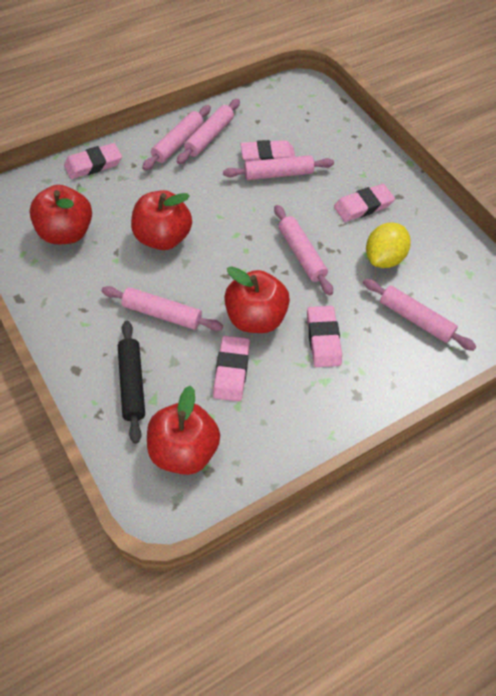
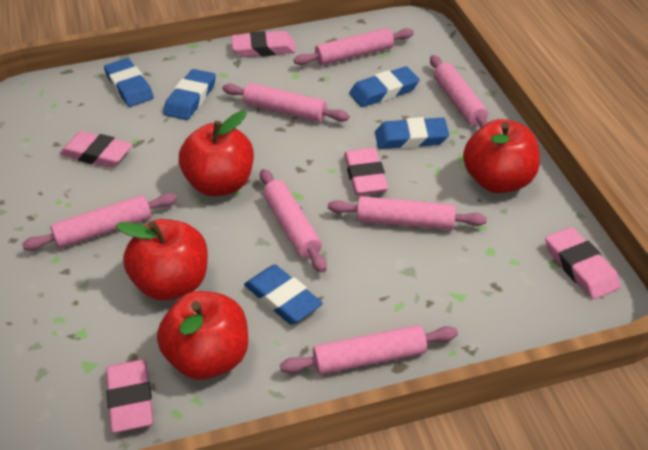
black rolling pin: [118,321,145,444] = 1 -> none = 0
blue eraser: none = 0 -> [104,58,154,107] [163,69,216,120] [244,265,323,324] [349,66,420,107] [375,117,449,149] = 5
pink rolling pin: [102,286,223,331] [142,105,211,170] [177,99,240,164] [223,155,334,180] [274,205,333,295] [363,279,476,351] = 6 -> [22,193,177,251] [223,83,350,122] [260,169,327,273] [280,325,458,375] [294,28,414,65] [328,196,487,230] [430,55,489,128] = 7
yellow lemon: [366,222,411,268] = 1 -> none = 0

